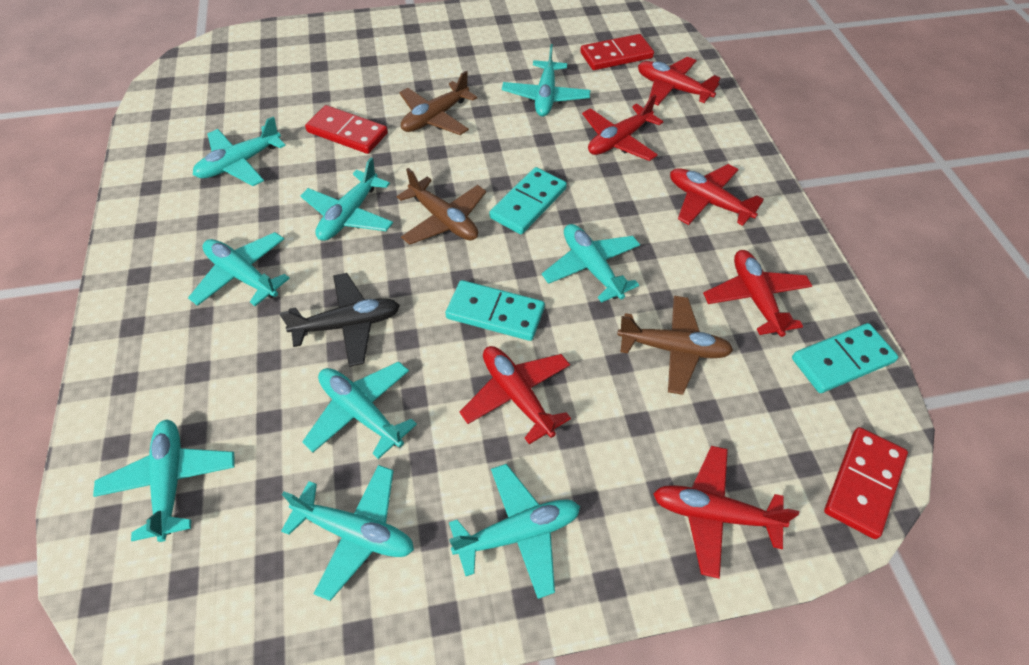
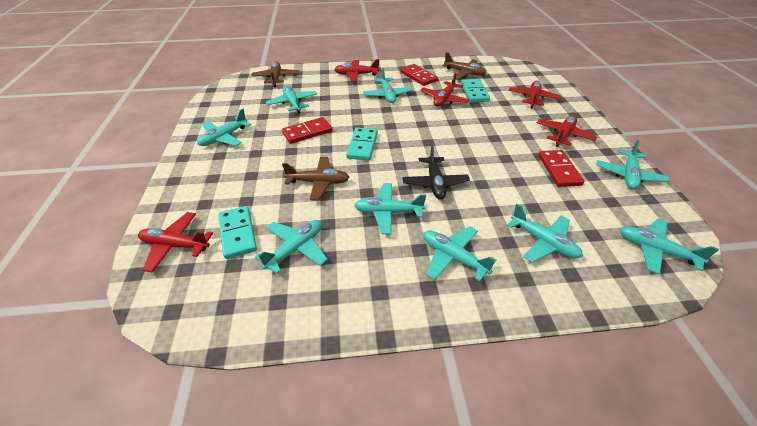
red plane: [460,346,571,444] [582,95,663,161] [638,57,721,105] [653,446,799,579] [670,164,764,226] [703,250,812,337] = 6 -> [138,212,213,273] [334,59,379,81] [420,73,470,107] [509,80,562,108] [537,115,597,147] = 5

